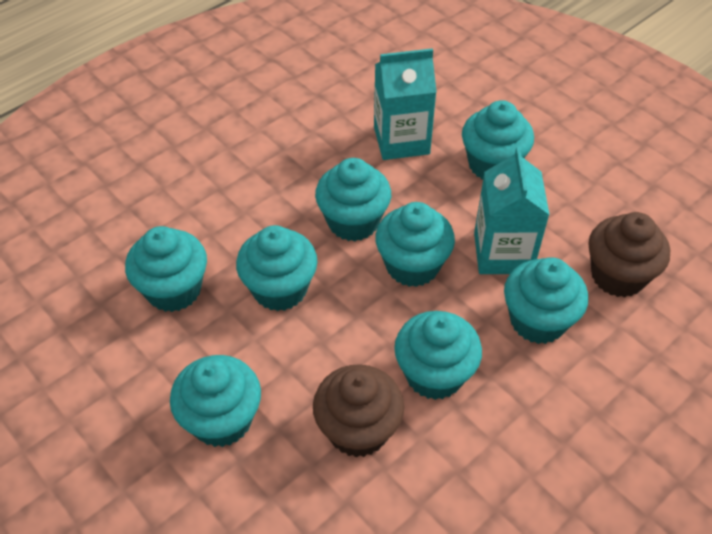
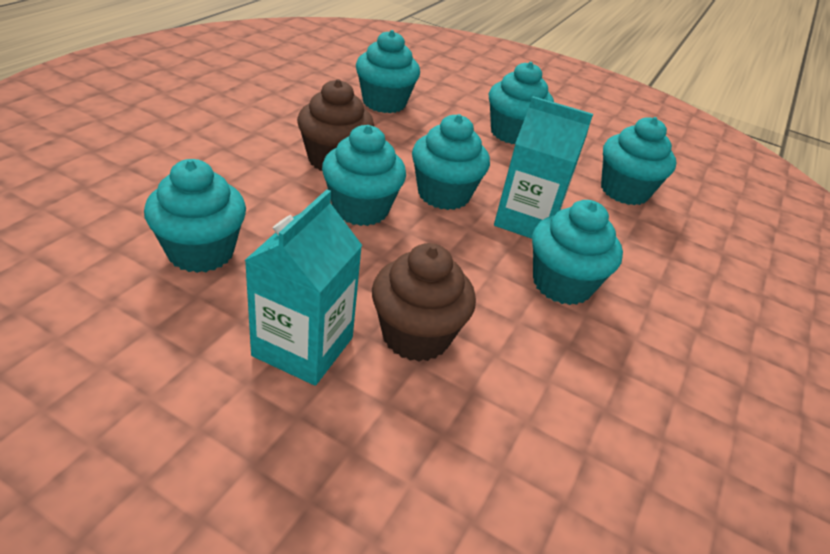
turquoise cupcake: [125,226,207,312] [170,355,261,447] [236,225,317,311] [315,158,391,241] [375,202,455,287] [394,311,482,400] [462,100,534,180] [504,257,588,344] = 8 -> [144,159,246,273] [322,125,406,226] [356,30,420,113] [412,114,490,210] [489,62,554,144] [532,200,623,305] [601,117,676,205] = 7

